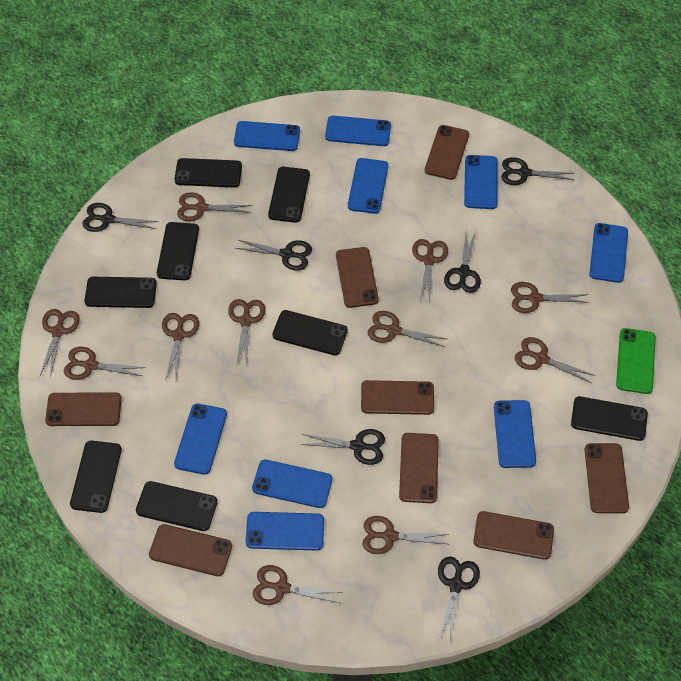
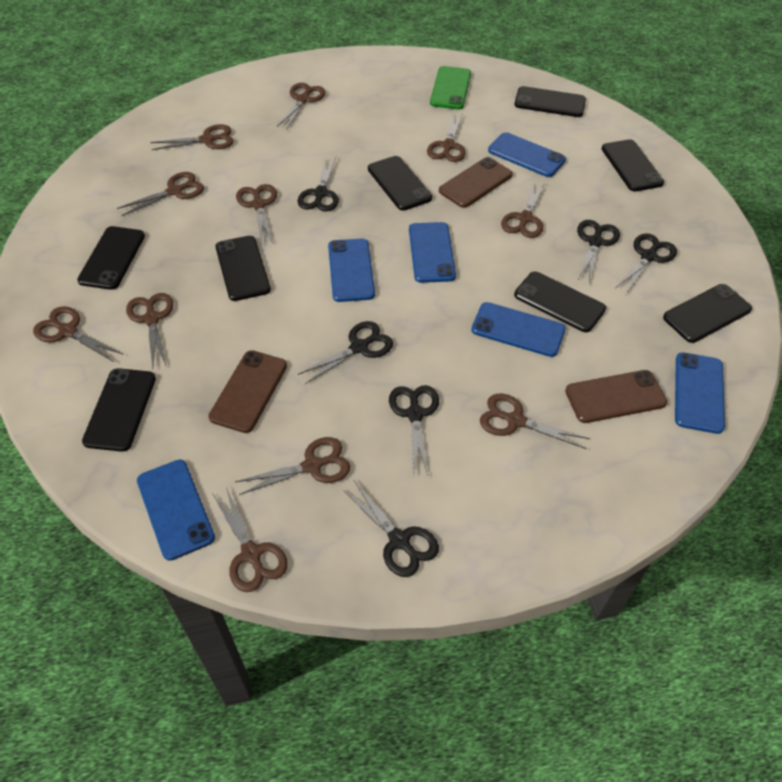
blue phone: [174,404,227,475] [234,121,300,151] [246,512,324,550] [252,460,332,508] [325,116,391,146] [348,158,388,214] [464,155,498,209] [494,400,536,468] [589,223,628,283] = 9 -> [137,460,215,561] [328,238,375,302] [409,222,456,283] [471,302,566,357] [488,132,566,177] [675,352,725,434] = 6
brown phone: [45,393,122,426] [149,524,232,576] [336,247,379,308] [361,380,434,415] [399,433,439,503] [425,125,469,180] [473,511,554,560] [585,443,629,513] = 8 -> [208,350,287,433] [439,157,513,208] [565,370,667,423] = 3

